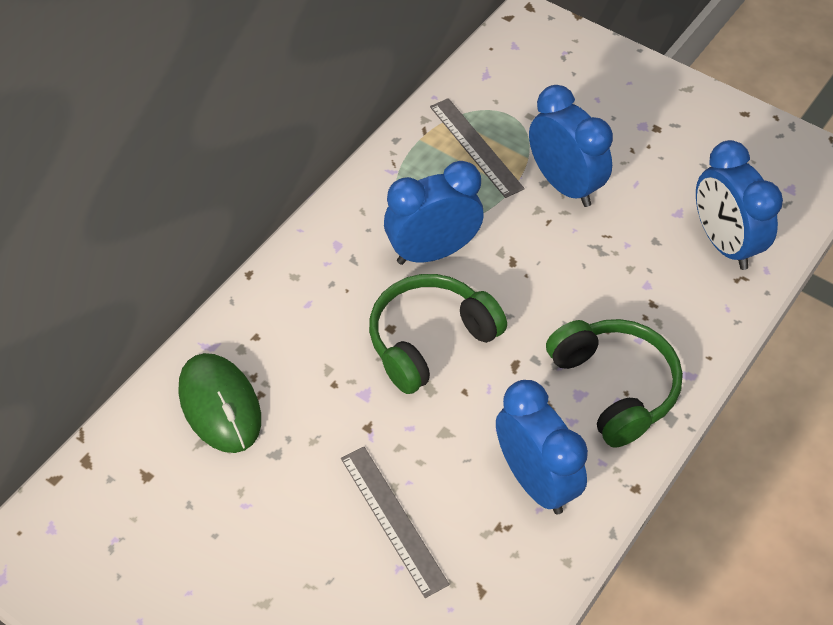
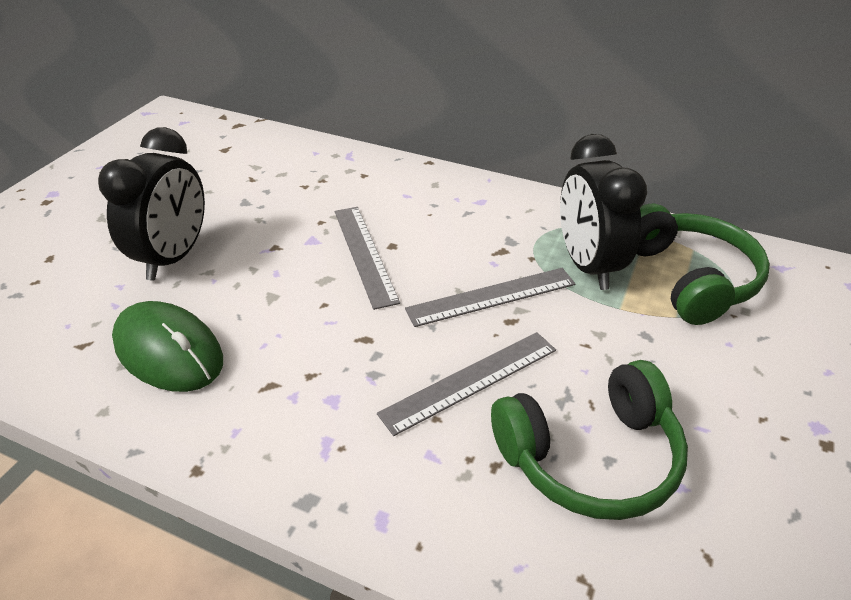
black clock: none = 0 -> [98,127,205,280] [560,134,647,290] = 2
blue clock: [384,161,484,265] [496,380,588,514] [529,85,613,207] [696,140,783,270] = 4 -> none = 0
grey ruler: [341,447,450,598] [430,98,525,198] = 2 -> [335,207,400,310] [377,332,556,436] [405,268,575,327] = 3

